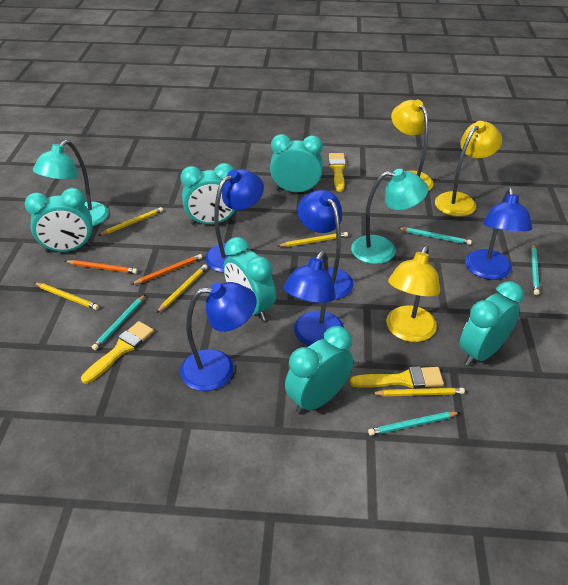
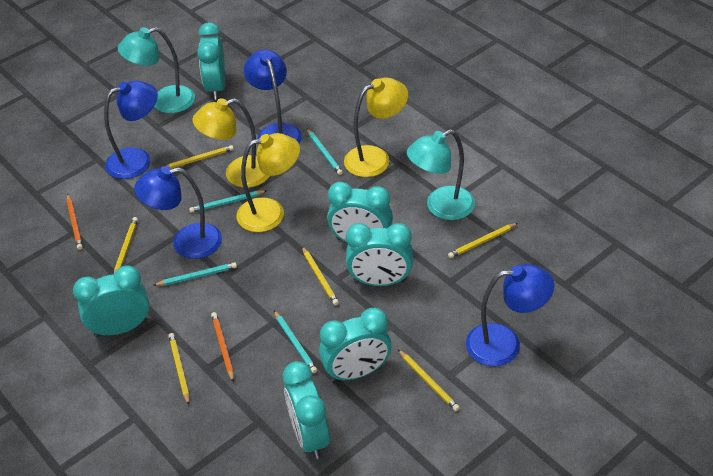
blue lamp: [180,282,257,391] [205,169,264,273] [283,251,344,346] [297,190,354,300] [465,188,533,280] = 5 -> [104,80,158,179] [134,166,222,259] [244,50,302,144] [466,264,554,366] = 4
yellow brush: [81,321,154,384] [329,153,346,192] [350,366,444,389] = 3 -> none = 0
yellow pencil: [35,283,99,310] [98,207,163,236] [157,264,208,313] [278,232,348,247] [371,388,465,397] = 5 -> [114,217,138,273] [166,145,234,169] [168,333,190,405] [302,246,339,305] [398,350,460,411] [448,223,518,258] = 6

